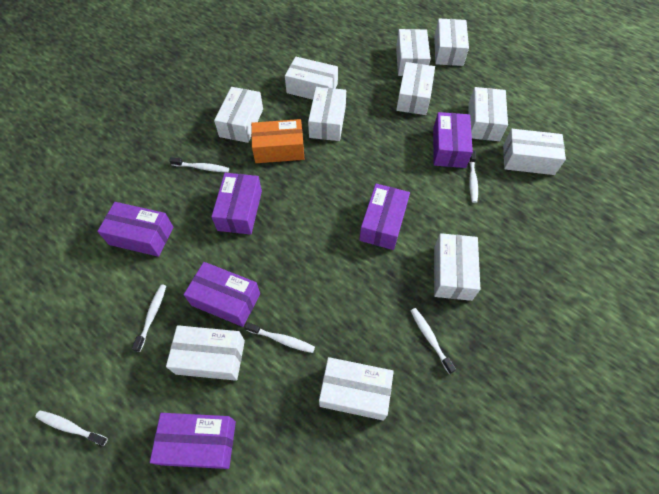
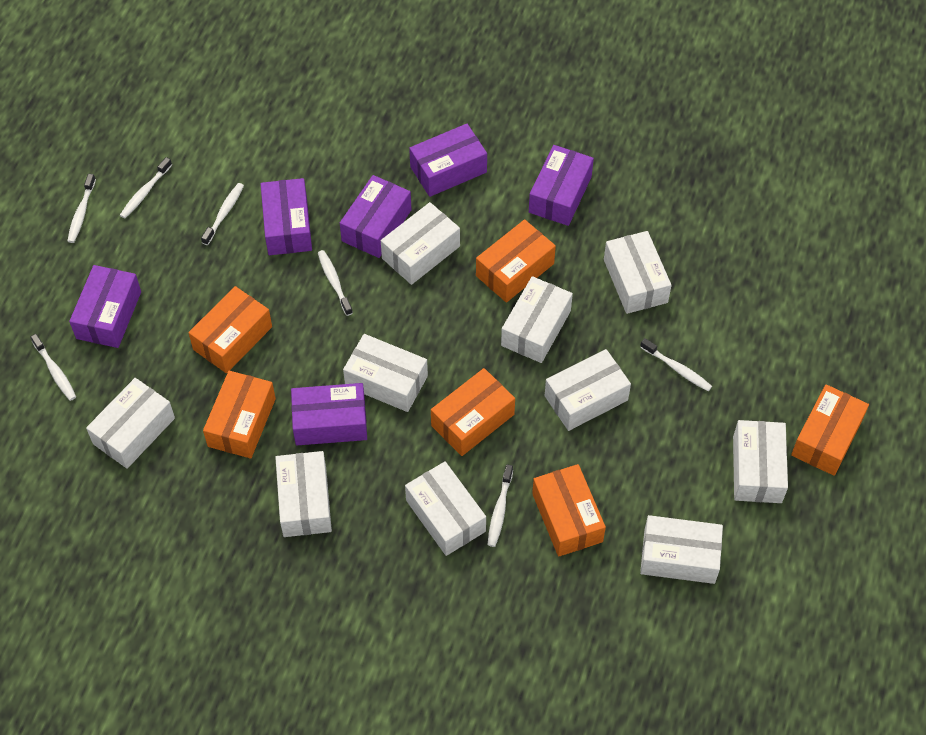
orange box: [251,119,304,163] = 1 -> [188,286,272,373] [203,371,276,459] [431,368,515,456] [476,219,556,303] [532,464,606,557] [791,384,869,476] = 6
white box: [166,325,245,381] [214,87,263,143] [285,57,338,100] [308,87,346,141] [319,357,394,421] [396,29,431,76] [396,62,435,115] [434,18,469,66] [434,233,480,301] [468,87,508,141] [503,129,566,175] = 11 -> [86,378,175,469] [275,451,332,537] [343,334,428,412] [381,202,460,285] [405,461,486,556] [501,276,573,363] [545,349,631,431] [604,231,672,314] [640,515,723,584] [733,420,788,503] = 10
white toothbrush: [35,410,108,446] [132,284,166,352] [169,157,229,172] [245,322,315,353] [410,308,456,374] [469,150,478,203] = 6 -> [30,334,76,401] [68,174,96,243] [120,157,172,219] [201,183,244,245] [318,250,353,316] [488,464,513,547] [640,338,712,391] = 7

